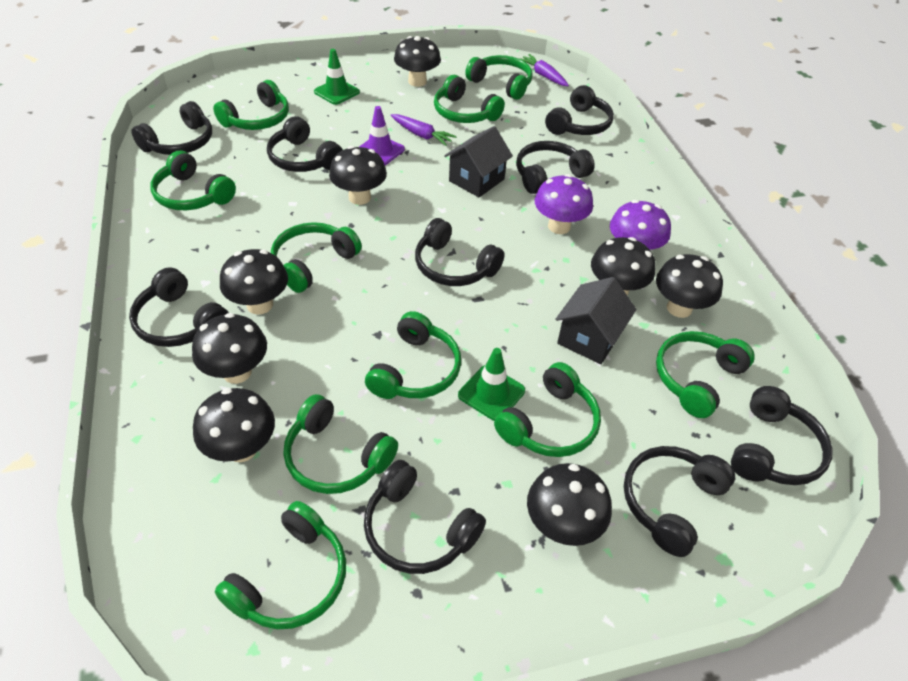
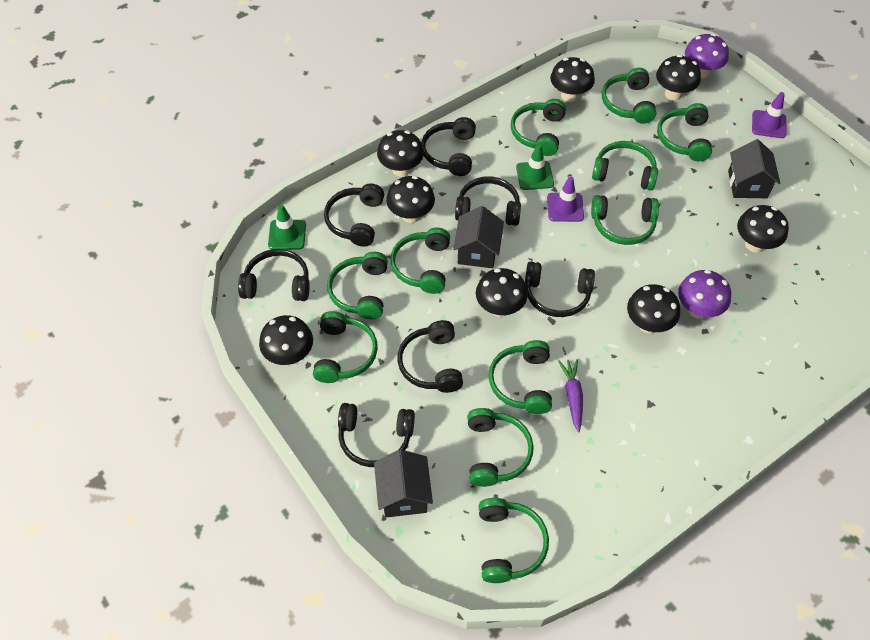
black headphones: [129,267,229,347] [131,101,212,155] [267,116,343,172] [364,460,486,574] [415,218,504,286] [516,141,595,194] [545,85,614,135] [624,446,735,557] [731,386,833,485] = 9 -> [238,249,310,301] [324,184,384,247] [338,403,415,467] [397,320,463,393] [421,117,476,176] [455,176,521,226] [525,261,595,317] = 7
black house: [444,126,513,197] [555,277,636,364] = 2 -> [374,449,433,518] [453,206,504,268] [728,139,780,198] = 3
green headphones: [150,150,236,210] [213,80,289,130] [215,501,346,630] [271,222,362,293] [283,394,398,494] [365,311,461,399] [434,75,505,123] [465,55,533,100] [494,362,601,457] [656,331,755,418] = 10 -> [313,311,378,383] [327,252,388,319] [391,228,450,294] [467,408,534,487] [479,498,549,583] [488,340,552,414] [511,99,566,156] [591,195,659,245] [592,141,658,191] [602,68,657,124] [657,103,712,161] = 11
purple carrot: [391,114,457,146] [519,54,569,86] = 2 -> [558,359,583,432] = 1
purple traffic cone: [359,106,405,165] = 1 -> [547,176,584,222] [752,92,787,138] = 2

